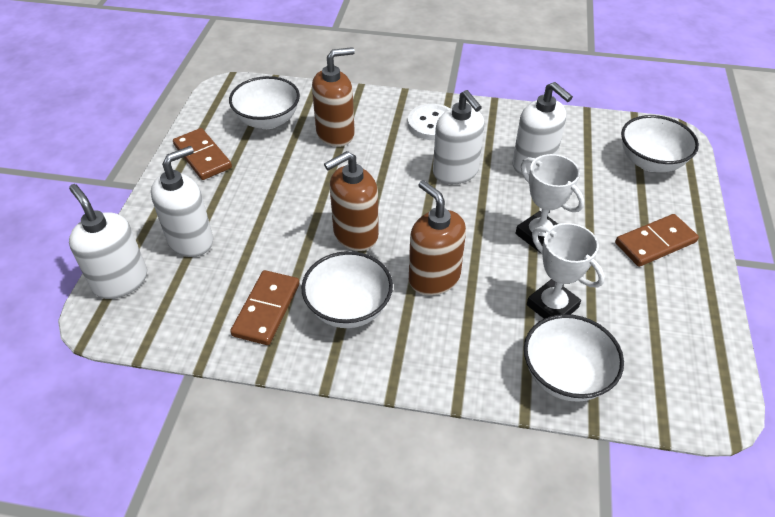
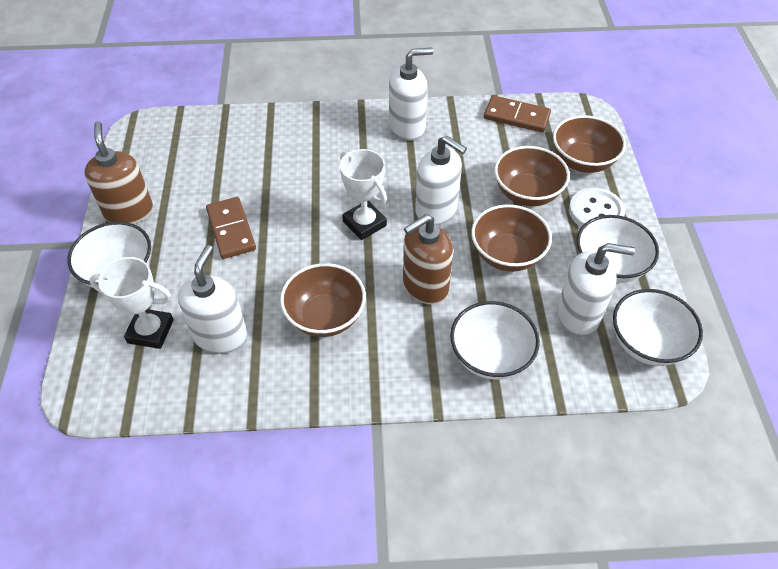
brown bowl: none = 0 -> [280,263,366,337] [471,204,552,272] [494,146,570,206] [553,115,626,173] = 4
brown domino: [173,128,232,180] [230,270,299,345] [615,214,699,267] = 3 -> [206,197,256,259] [484,95,551,132] = 2
brown soap dispenser: [312,47,355,147] [324,151,379,251] [409,180,466,296] = 3 -> [84,122,153,224] [403,214,453,304] = 2

